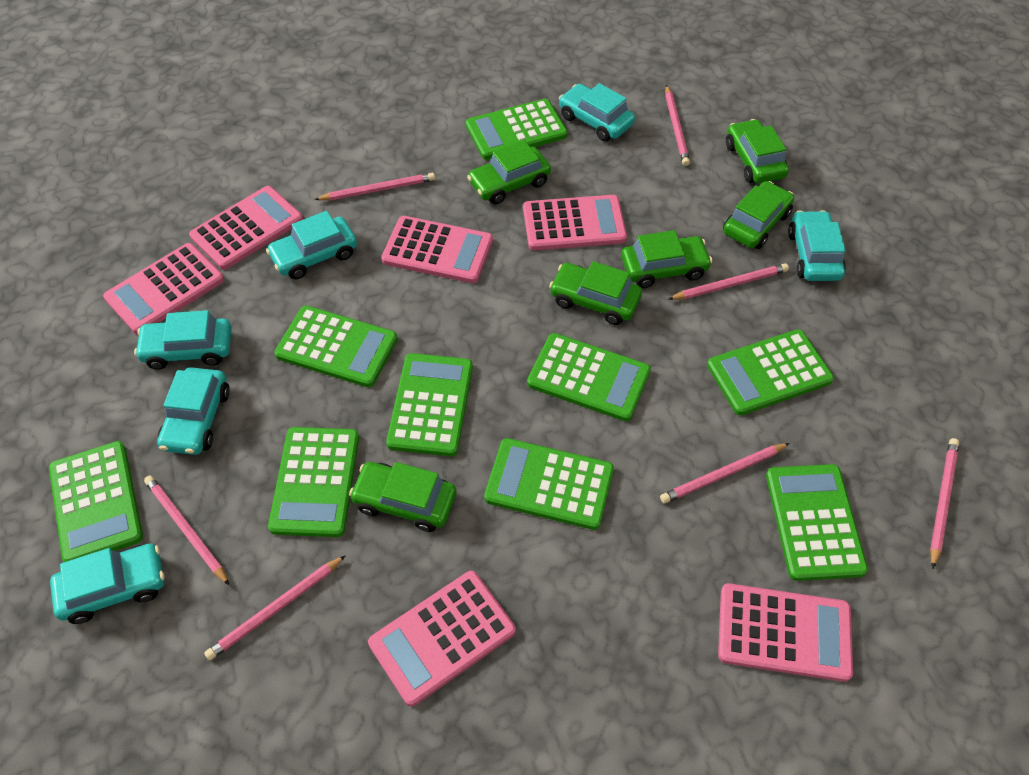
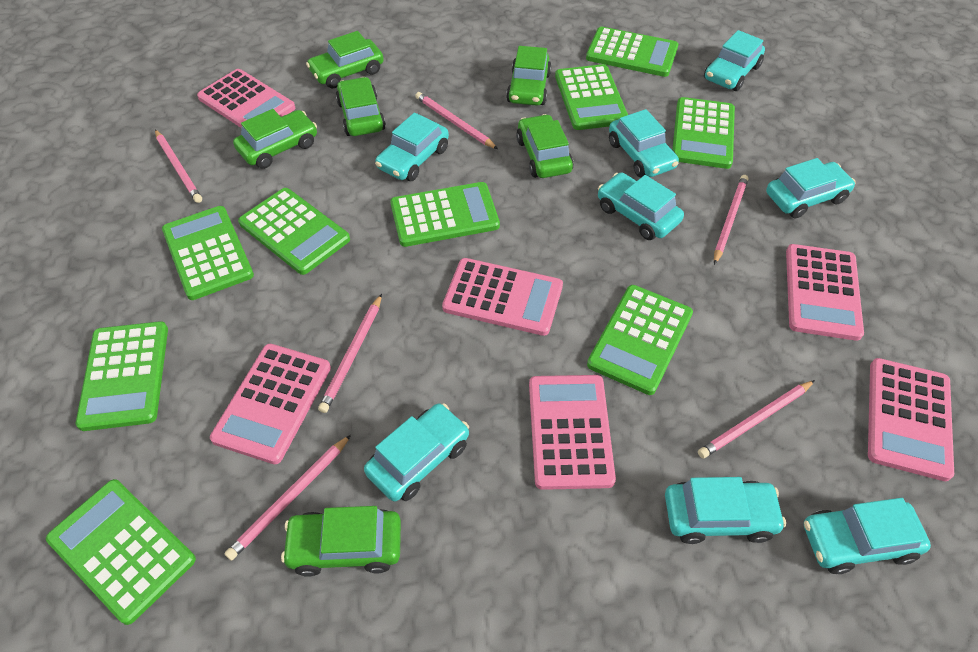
pink pencil: [144,475,230,586] [204,555,346,660] [314,173,435,200] [660,443,790,504] [665,85,690,166] [668,263,789,300] [930,438,959,569] = 7 -> [155,130,202,203] [225,435,351,561] [318,294,382,413] [415,92,498,149] [698,380,815,459] [714,175,749,265] = 6
turquoise car: [50,544,165,624] [134,310,232,370] [157,367,230,455] [266,211,357,279] [559,83,635,141] [788,210,846,281] = 6 -> [364,403,469,502] [375,112,449,181] [598,172,684,240] [609,109,679,177] [665,477,786,544] [704,30,765,91] [766,158,856,218] [804,498,931,574] = 8

